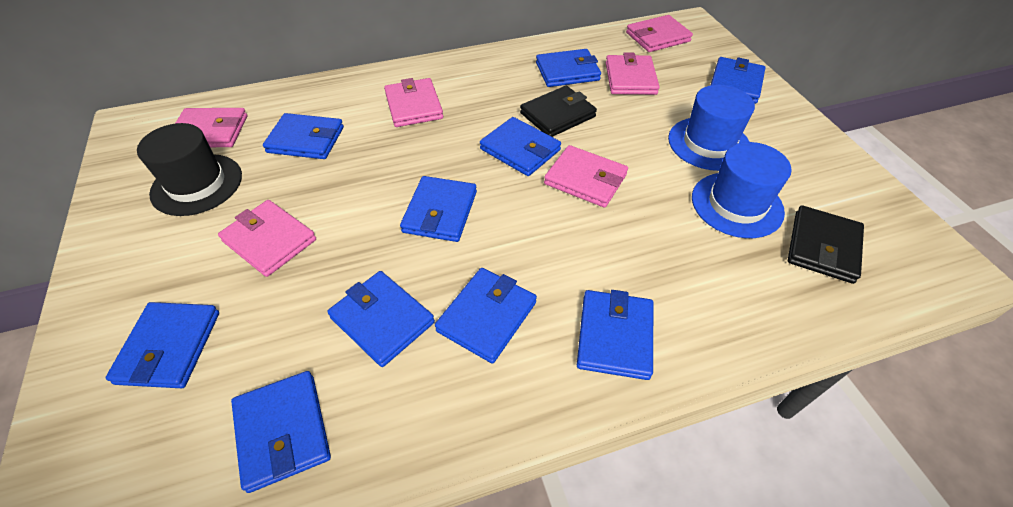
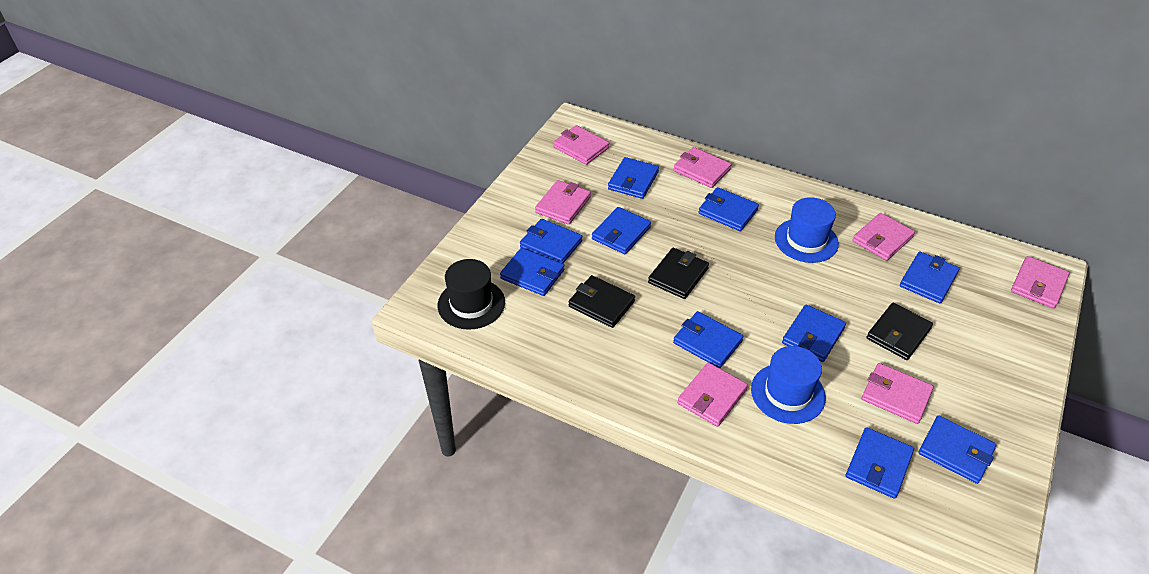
black wallet: [520,86,597,137] [788,205,864,284] = 2 -> [569,275,635,328] [648,248,709,299] [867,303,933,360] = 3
pink wallet: [175,108,247,147] [218,200,316,277] [384,78,443,127] [544,145,628,208] [606,52,660,95] [626,15,693,52] = 6 -> [535,180,591,225] [553,125,609,165] [673,147,731,188] [677,362,748,427] [852,213,915,261] [862,363,934,424] [1011,256,1070,309] = 7

